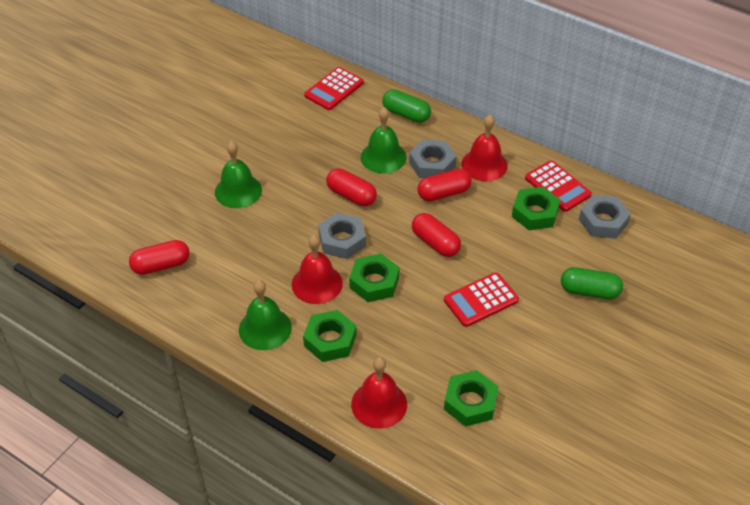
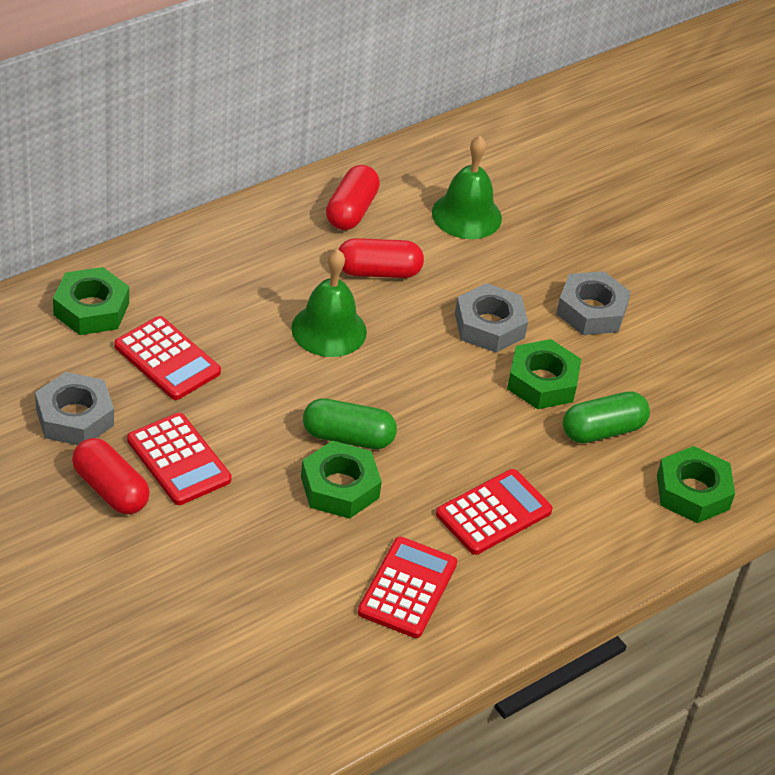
green bell: [215,141,262,208] [239,280,292,350] [361,107,406,174] = 3 -> [291,249,367,357] [432,136,502,239] = 2
red bell: [292,235,343,304] [351,357,407,429] [461,115,508,181] = 3 -> none = 0
red calculator: [304,67,364,110] [444,272,519,327] [525,160,592,212] = 3 -> [114,316,221,400] [127,413,232,505] [358,537,457,638] [436,469,553,555] = 4
red capsule: [129,240,190,275] [326,168,377,206] [412,213,461,257] [417,169,472,201] = 4 -> [72,438,150,515] [326,165,380,230] [338,238,424,278] = 3

